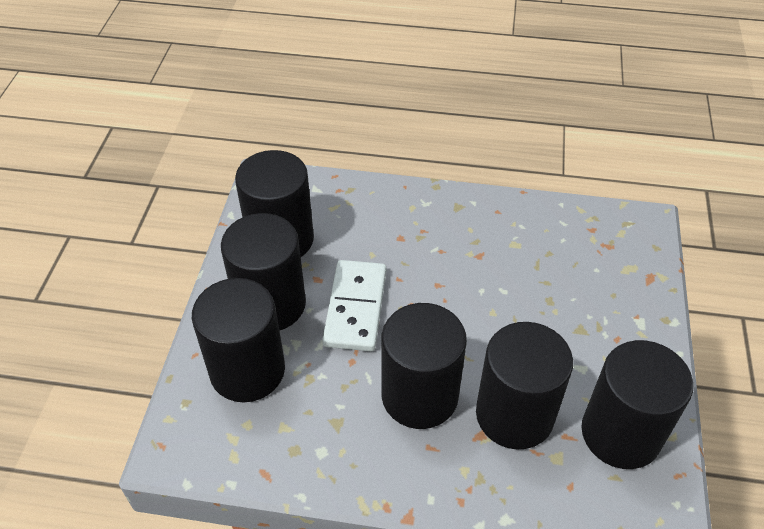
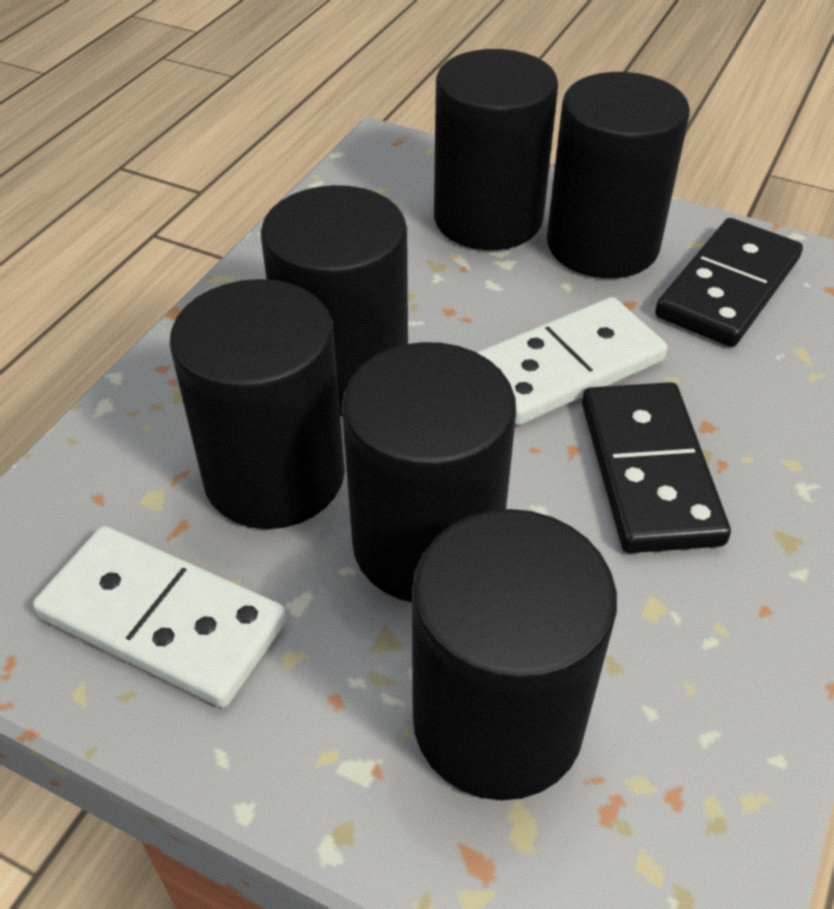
black domino: none = 0 -> [582,382,731,553] [655,218,803,347] = 2
white domino: [322,260,386,351] = 1 -> [33,526,287,708] [476,297,667,425] = 2

